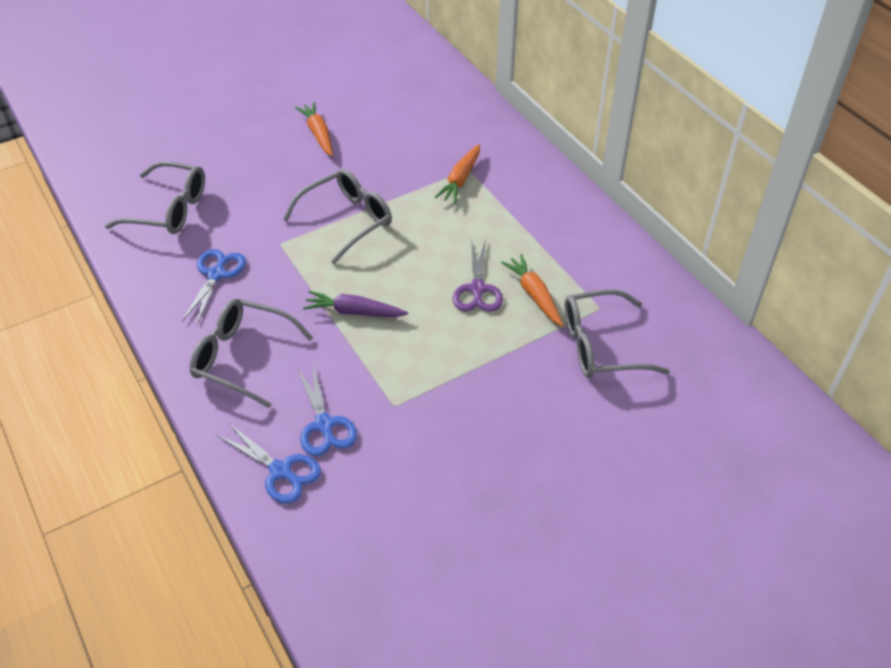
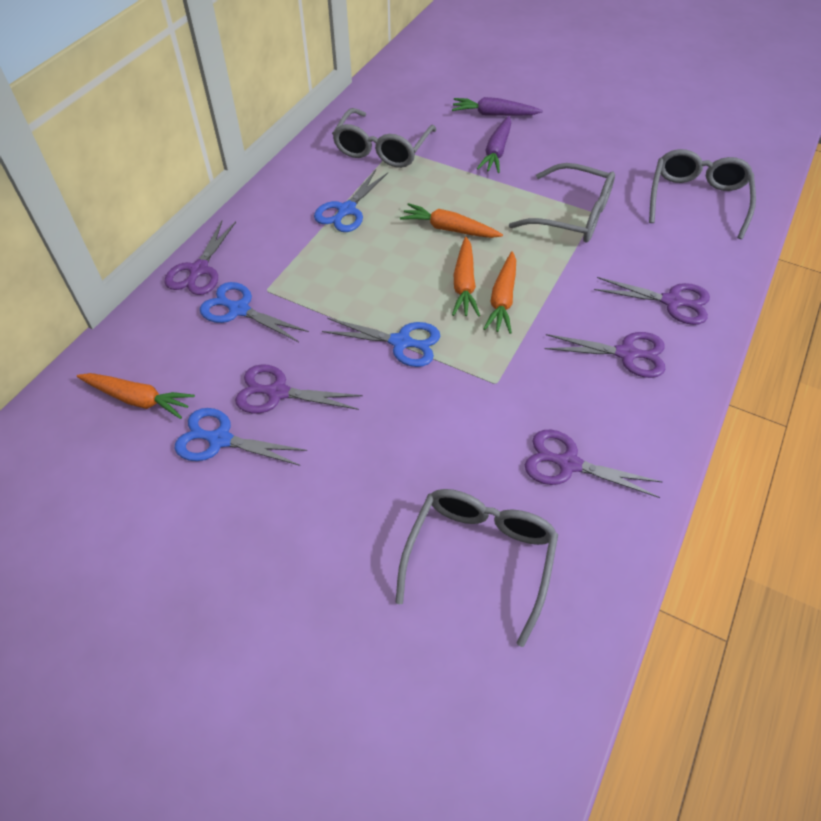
blue scissors: [181,249,246,326] [217,424,321,504] [298,364,357,456] = 3 -> [175,408,307,466] [200,282,309,342] [314,170,388,232] [322,318,440,367] = 4
orange carrot: [295,102,333,156] [435,144,480,203] [501,254,563,327] = 3 -> [77,373,195,419] [400,203,503,238] [452,237,480,317] [483,251,516,334] = 4
purple carrot: [303,291,408,317] = 1 -> [452,97,543,116] [477,116,511,173] = 2
purple scissors: [453,239,503,312] = 1 -> [164,221,236,295] [235,364,363,414] [525,430,662,498] [544,332,665,378] [594,277,710,325] = 5

